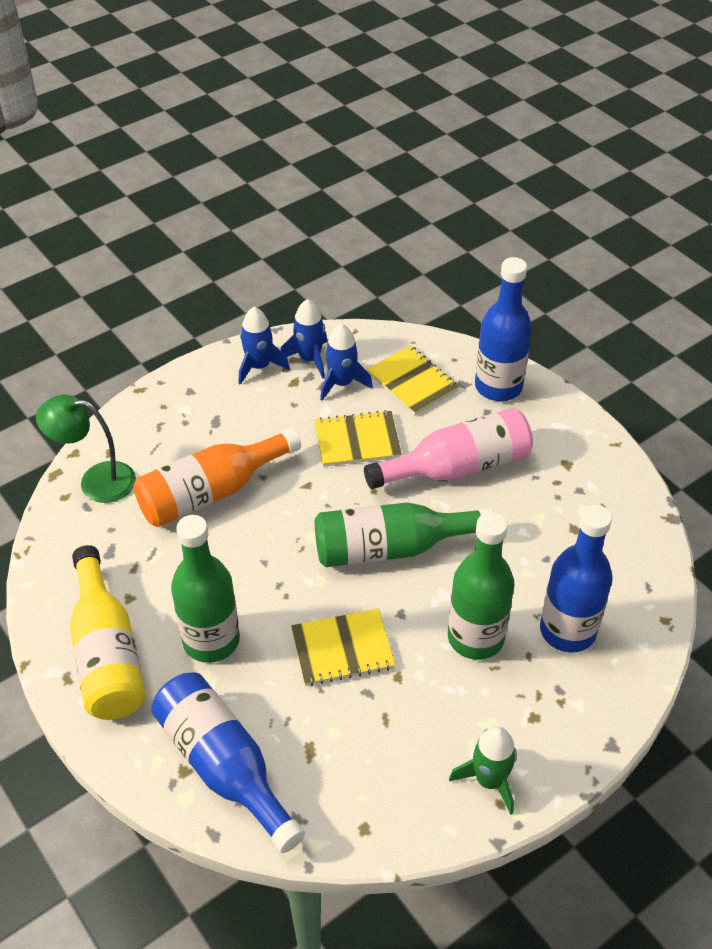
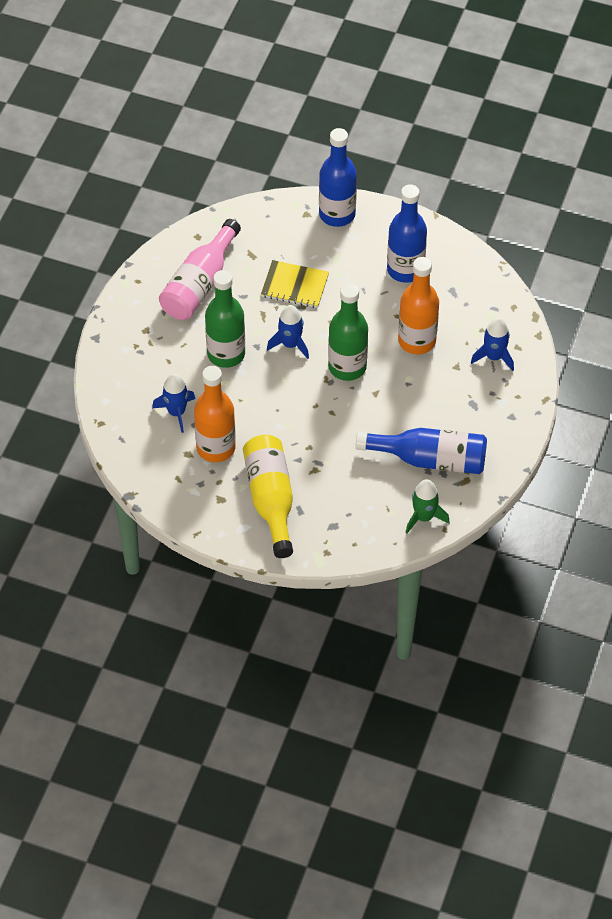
green bottle: [171,515,240,663] [315,502,494,567] [448,512,515,660] = 3 -> [205,270,245,368] [328,283,368,381] = 2
green lamp: [36,395,136,503] = 1 -> none = 0
orange bottle: [133,427,301,527] = 1 -> [194,366,236,462] [398,257,439,354] = 2
yellow notebook: [291,608,395,686] [315,410,402,467] [367,345,459,415] = 3 -> [261,260,329,308] = 1

